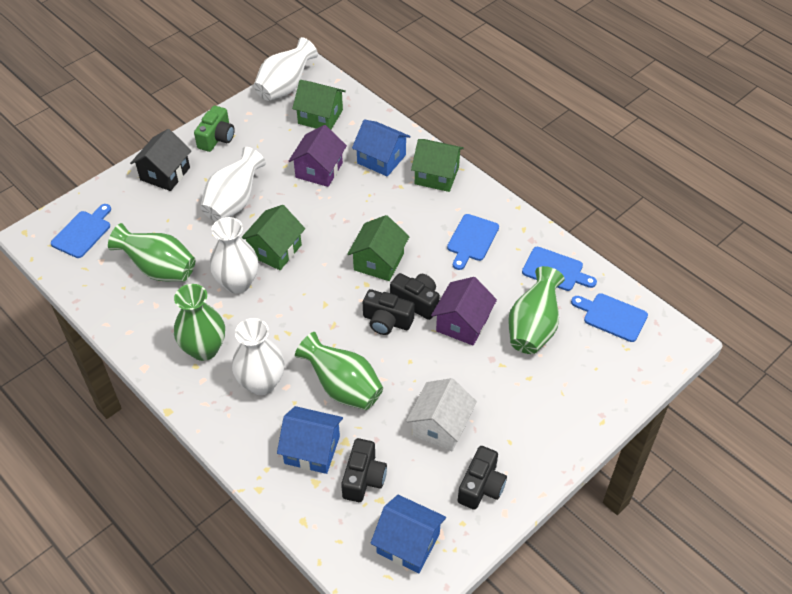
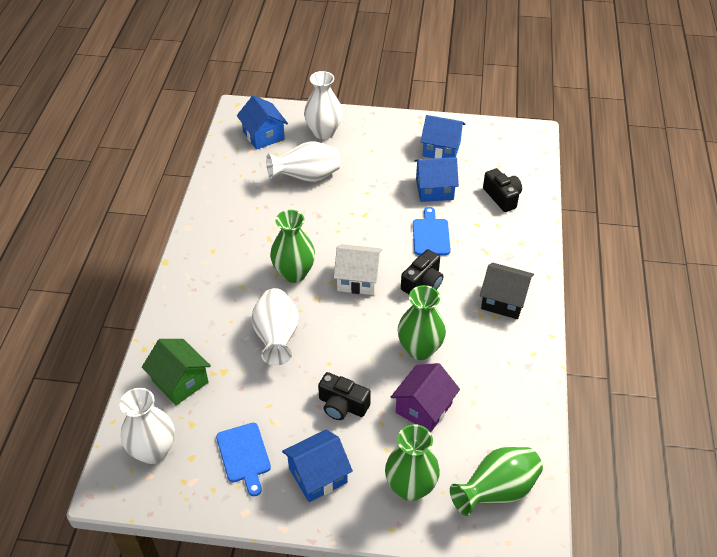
black camera: [341,438,387,502] [363,289,415,335] [390,273,440,320] [458,446,507,510] = 4 -> [318,372,371,420] [401,249,443,294] [483,168,522,212] = 3
blue cutting board: [51,204,111,258] [447,214,499,270] [522,247,597,291] [571,293,648,342] = 4 -> [216,423,271,496] [413,207,451,255] = 2
blue house: [277,406,343,474] [352,119,411,177] [370,495,446,573] = 3 -> [237,95,288,150] [282,429,353,502] [414,157,459,202] [421,115,465,158] = 4
green camera: [194,106,235,152] = 1 -> none = 0
green house: [242,205,305,270] [292,80,346,130] [347,215,410,281] [411,139,464,192] = 4 -> [142,339,211,405] = 1
purple house: [289,125,347,187] [431,277,497,345] = 2 -> [391,363,460,433] = 1

